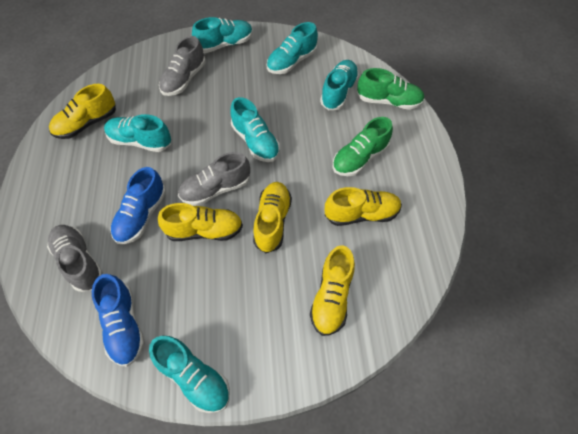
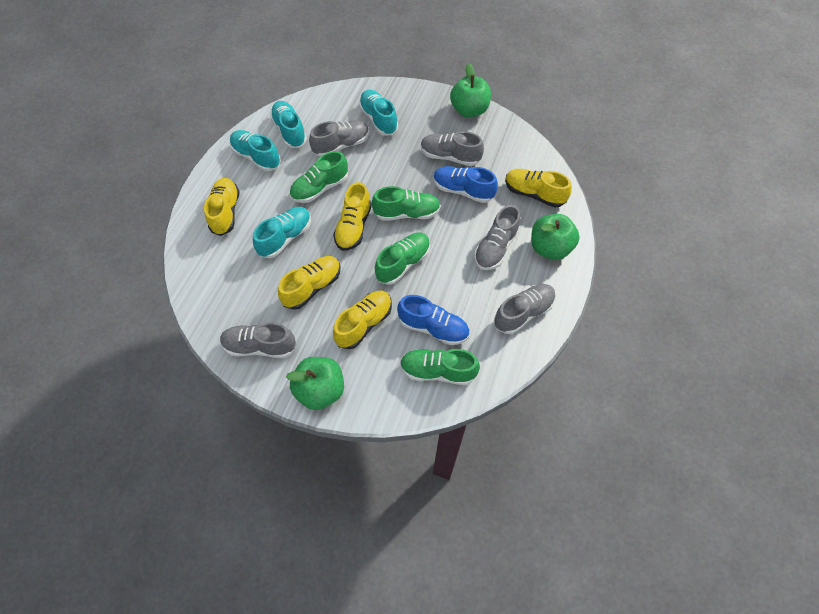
green apple: none = 0 -> [286,357,344,410] [450,63,491,117] [531,214,580,260] = 3
green shoe: [332,117,393,176] [357,68,425,110] = 2 -> [289,151,348,203] [372,186,441,221] [375,232,430,285] [400,349,480,385] = 4
grey shoe: [47,225,103,292] [159,36,206,96] [178,152,250,206] = 3 -> [220,322,296,358] [309,120,369,157] [421,131,484,166] [474,205,521,270] [494,284,556,334] = 5
turquoise shoe: [104,114,171,152] [149,336,230,413] [192,17,253,53] [230,97,280,162] [267,22,318,74] [320,60,359,110] = 6 -> [230,130,281,171] [253,207,311,258] [270,101,307,148] [359,90,398,135] = 4

